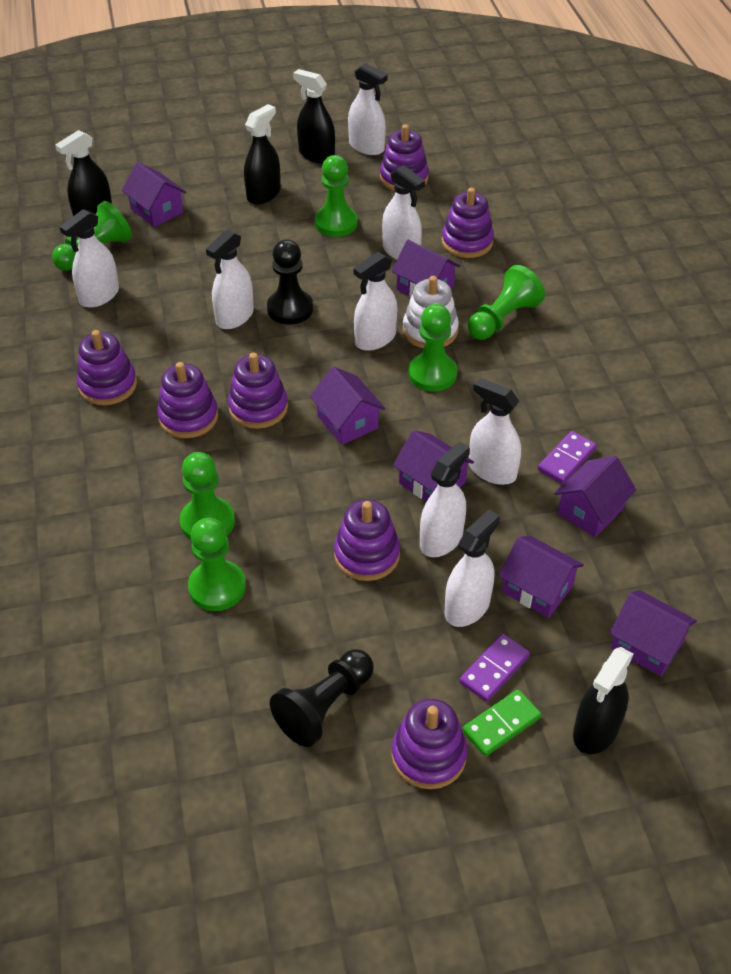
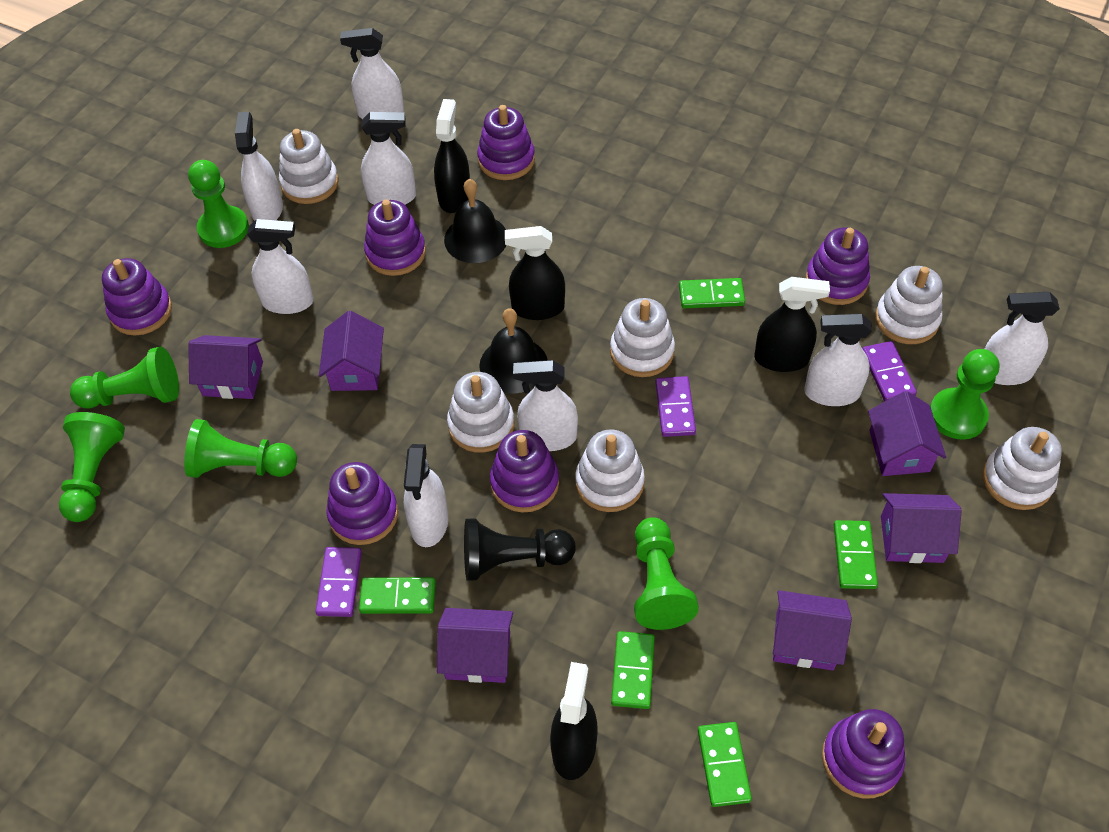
black bell: none = 0 -> [444,179,506,263] [479,308,548,394] = 2
black pawn: [267,239,313,324] [270,649,374,747] = 2 -> [464,519,576,581] = 1
green domino: [462,689,542,756] = 1 -> [359,577,436,614] [611,631,655,709] [679,278,745,308] [698,722,752,807] [834,520,878,589] = 5
purple domino: [459,633,530,702] [538,431,597,484] = 2 -> [315,547,362,617] [655,376,696,437] [862,341,917,402] = 3
purple house: [122,162,186,227] [310,367,385,445] [392,240,460,298] [393,430,474,502] [498,536,584,618] [554,456,636,537] [609,590,697,676] = 7 -> [188,335,263,399] [319,311,384,391] [437,608,513,683] [773,590,852,670] [868,391,946,476] [881,493,962,563] = 6
white stacking toy: [403,276,459,348] = 1 -> [279,129,338,204] [447,372,515,453] [575,430,645,512] [610,298,675,377] [875,266,943,344] [983,427,1062,510] = 6

